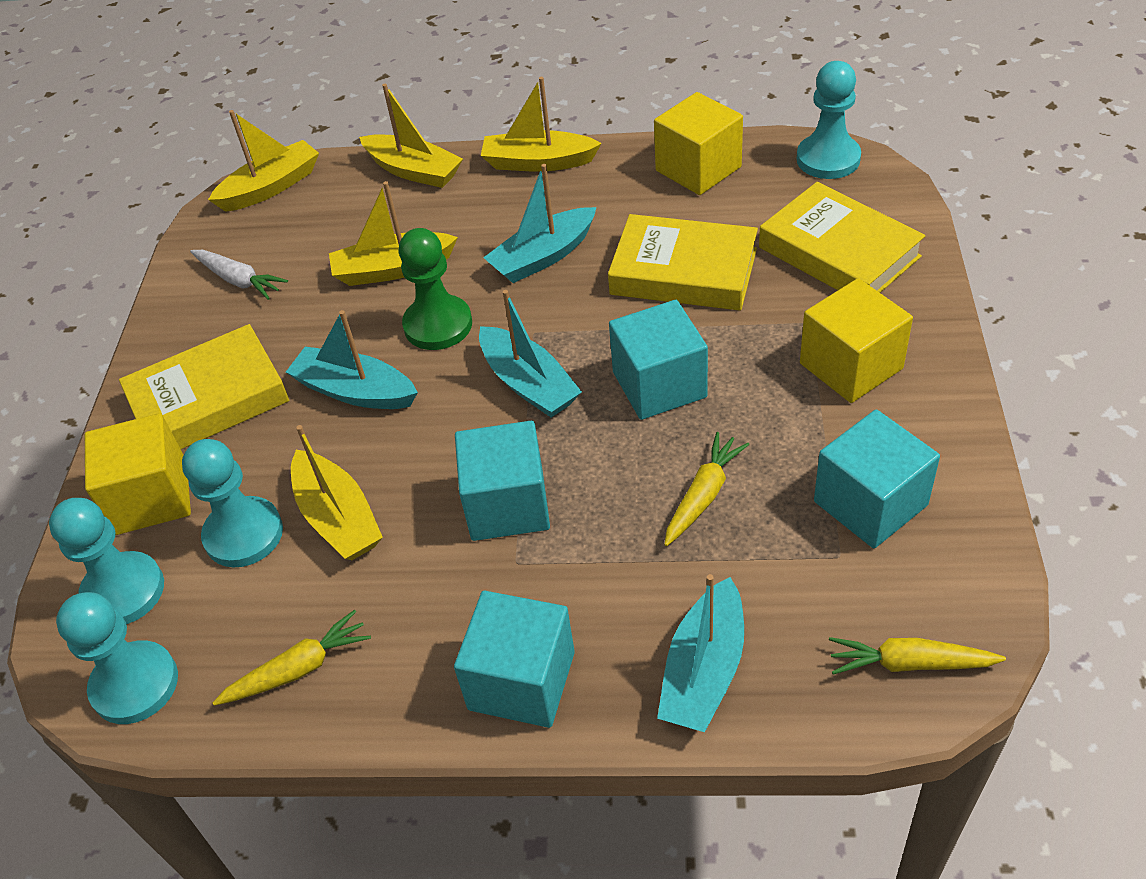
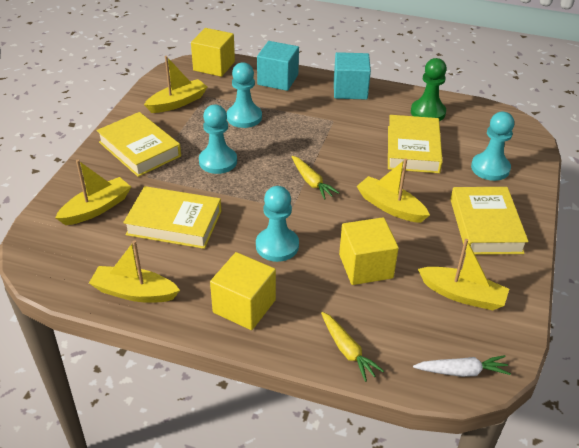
turquoise boat: [286,310,418,409] [479,290,582,417] [483,164,597,283] [657,574,744,732] = 4 -> none = 0
turquoise cube: [454,591,575,728] [455,421,550,541] [609,300,708,420] [814,409,940,548] = 4 -> [257,41,299,91] [334,52,371,100] = 2
yellow book: [119,324,289,449] [608,214,758,311] [759,182,925,293] = 3 -> [97,112,181,177] [123,186,221,249] [388,115,443,173] [450,187,529,255] = 4
yellow carrot: [213,610,371,706] [664,432,749,546] [829,637,1006,675] = 3 -> [292,156,339,200] [321,312,384,382] = 2

